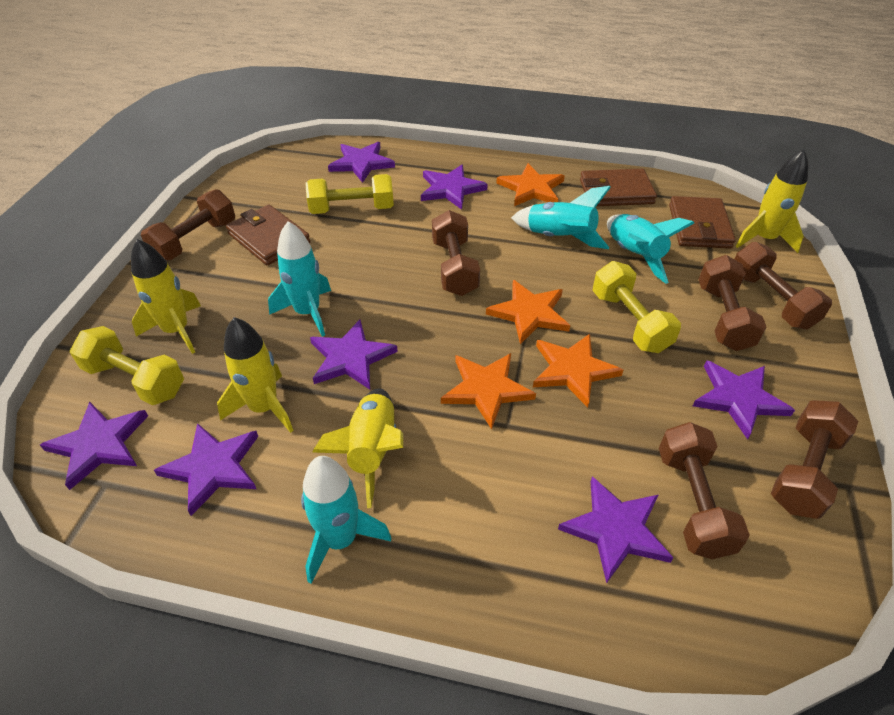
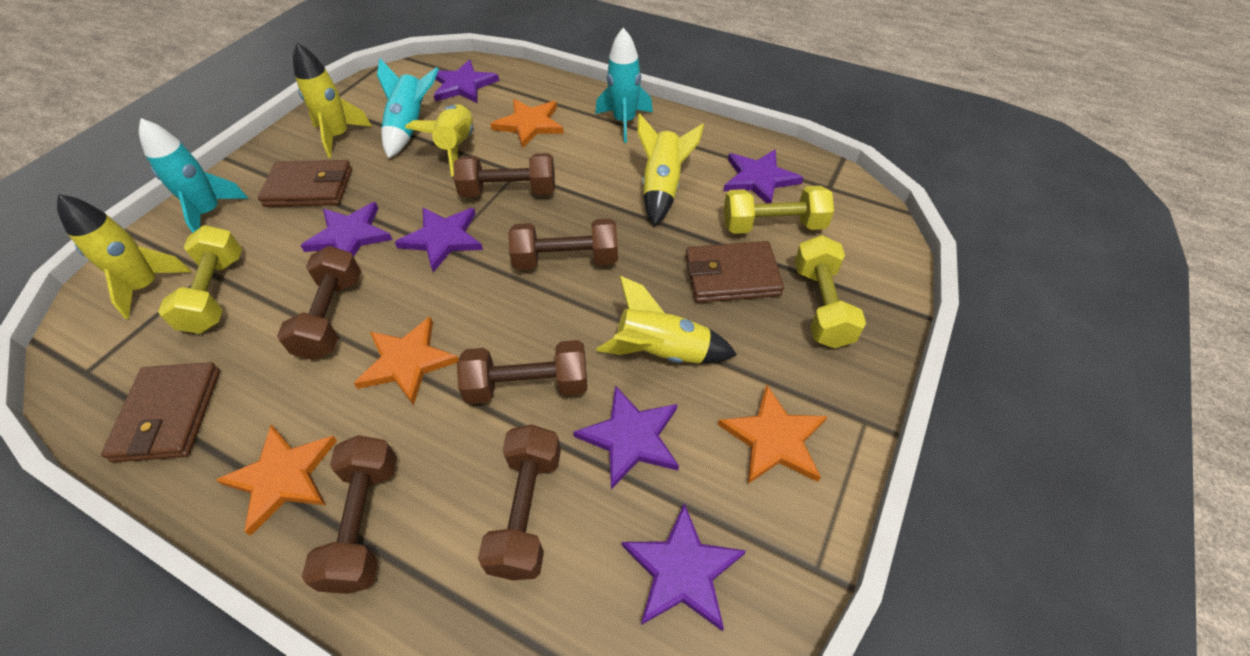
purple star: [40,402,148,490] [154,423,258,516] [310,319,398,389] [328,142,395,183] [421,165,488,210] [558,476,674,583] [693,360,795,440] = 7 -> [301,202,393,257] [395,207,483,272] [434,60,499,103] [573,385,679,489] [622,503,746,631] [724,149,804,203] = 6
turquoise rocket: [268,221,331,337] [301,456,391,583] [511,186,611,249] [607,214,694,284] = 4 -> [139,118,248,233] [377,59,439,159] [595,28,653,143] = 3
yellow rocket: [131,239,201,354] [217,317,294,433] [313,389,403,508] [736,150,808,253] = 4 -> [57,194,191,319] [293,43,372,158] [405,104,473,177] [596,276,737,364] [637,113,704,226] = 5

